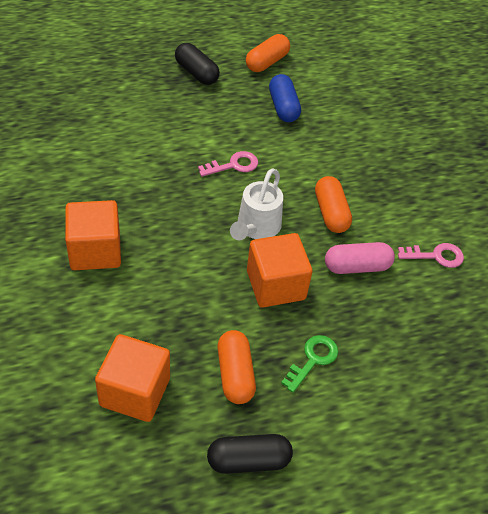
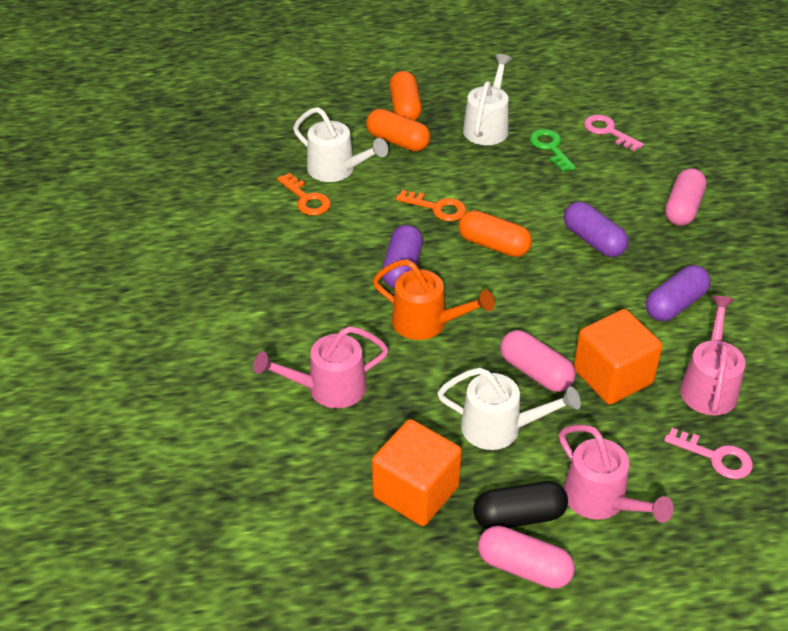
black capsule: [175,43,220,85] [207,434,293,474] = 2 -> [473,481,568,529] = 1
blue capsule: [269,74,301,122] = 1 -> none = 0
orange cube: [65,200,121,270] [95,334,170,422] [247,233,313,308] = 3 -> [372,419,462,526] [574,309,663,405] = 2
orange key: none = 0 -> [277,173,331,216] [396,190,466,221] = 2
orange watering can: none = 0 -> [373,259,495,340] = 1
pink capsule: [325,242,395,274] = 1 -> [478,526,575,589] [500,330,576,392] [665,168,706,226] = 3
pink watering can: none = 0 -> [253,326,389,408] [559,425,674,523] [680,296,746,415] = 3
purple capsule: none = 0 -> [382,225,423,288] [564,202,628,257] [646,265,711,321] = 3
white watering can: [230,168,283,240] = 1 -> [293,107,388,182] [437,368,581,450] [463,54,512,145] = 3

